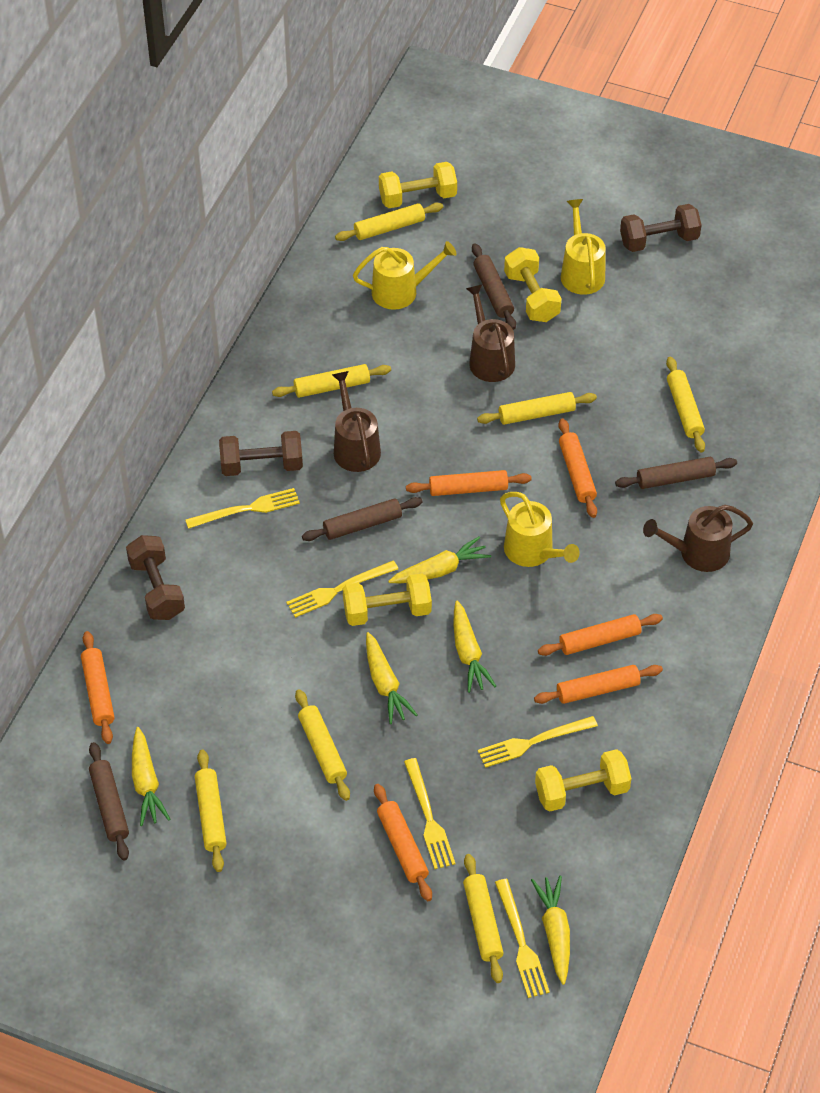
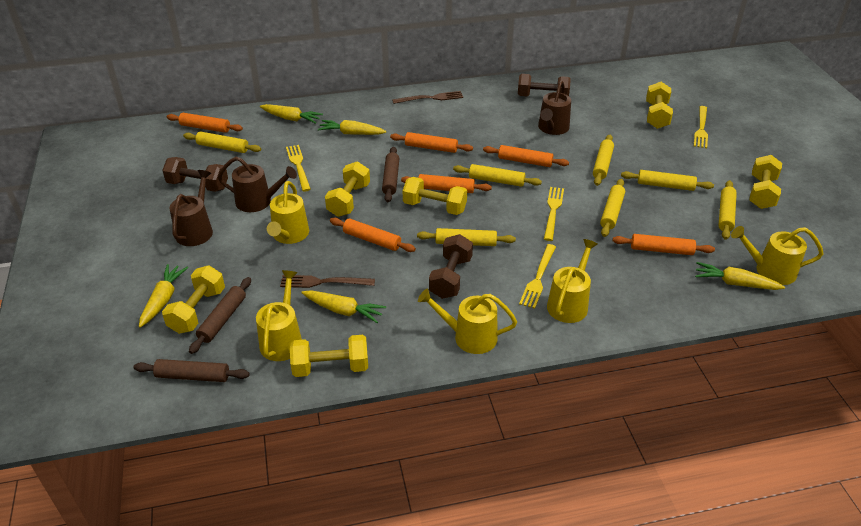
brown fork: none = 0 -> [280,275,375,288] [392,91,463,104] = 2
brown rolling pin: [89,742,129,860] [302,497,423,541] [472,243,516,330] [615,457,737,489] = 4 -> [133,359,250,382] [189,277,251,354] [382,147,399,202] = 3
yellow dumbbell: [343,573,432,626] [379,162,457,208] [504,247,562,322] [535,749,632,812] = 4 -> [162,266,225,334] [290,335,368,377] [325,161,370,217] [403,177,467,215] [646,82,673,129] [749,155,782,209] = 6
yellow fork: [185,488,300,529] [286,560,398,618] [404,758,455,869] [478,716,598,768] [495,879,550,998] = 5 -> [286,145,311,192] [519,244,556,309] [544,187,564,241] [694,106,708,148] = 4
yellow watering can: [353,241,457,310] [500,492,580,567] [561,199,606,295] = 3 -> [256,270,302,361] [267,181,309,244] [418,289,517,354] [547,239,598,323] [731,226,824,285] = 5

